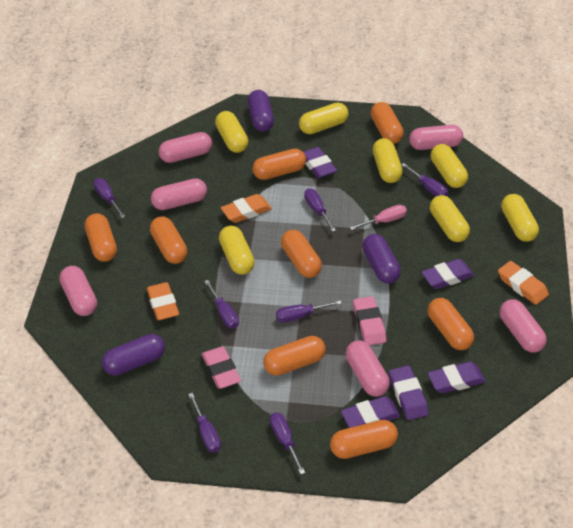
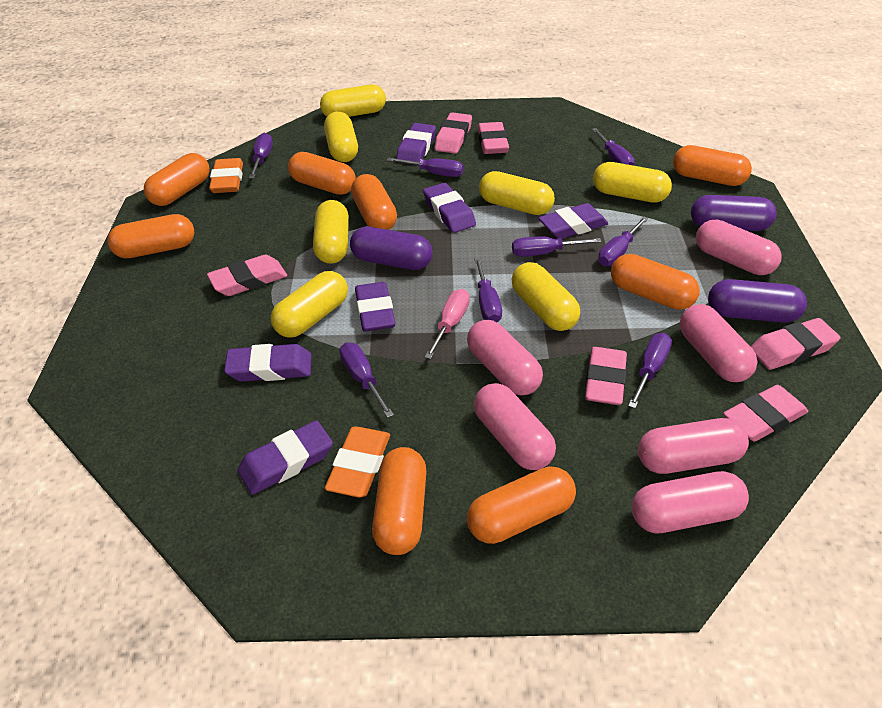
orange eraser: [147,282,179,320] [221,194,272,223] [498,261,549,305] = 3 -> [209,158,243,193] [325,427,390,498] = 2
pink eraser: [202,346,241,389] [353,296,387,345] = 2 -> [207,255,287,296] [435,112,472,154] [478,122,509,154] [585,347,627,405] [723,385,808,442] [751,318,840,370] = 6
purple eraser: [303,147,337,178] [341,396,401,428] [389,366,429,420] [421,259,474,289] [427,362,486,393] = 5 -> [224,344,312,382] [238,420,333,495] [355,282,395,332] [396,123,436,165] [423,183,476,233] [539,203,608,238] = 6
purple screwdriver: [94,178,125,218] [188,393,221,452] [204,280,239,329] [270,413,305,474] [276,300,342,322] [304,188,336,232] [401,163,448,196] = 7 -> [249,133,273,179] [339,342,394,418] [387,157,464,177] [474,257,502,322] [512,236,602,257] [592,128,634,166] [598,216,649,266] [628,333,672,409] = 8

